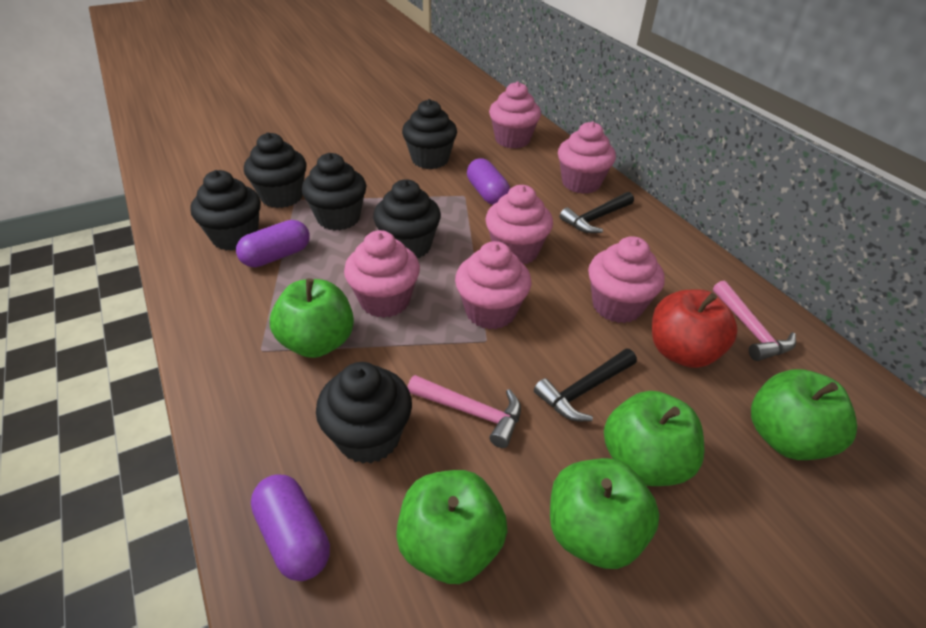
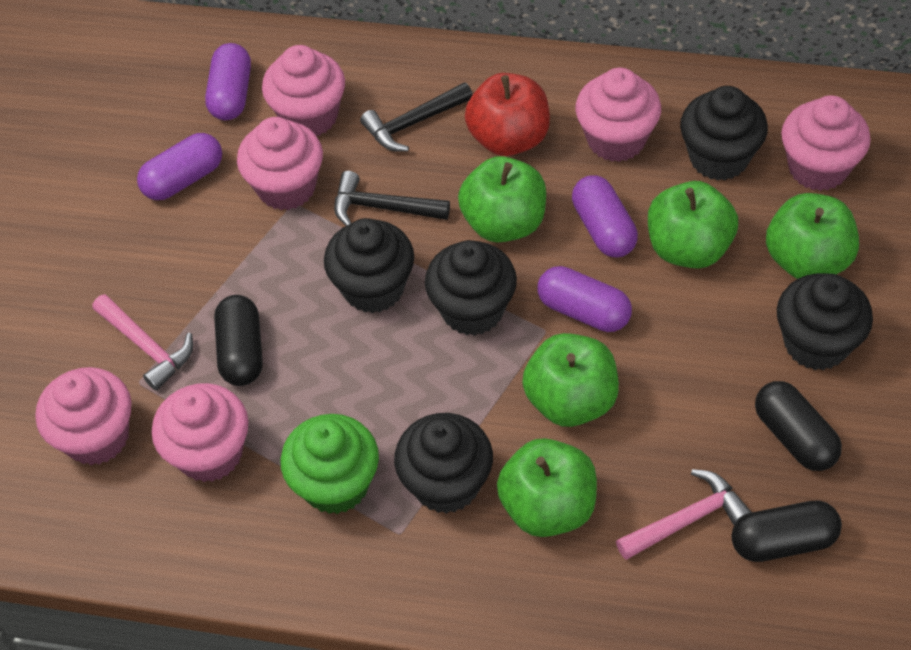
black capsule: none = 0 -> [214,295,263,386] [731,501,842,562] [755,381,842,471] = 3
black cupcake: [190,170,261,251] [244,132,307,208] [302,153,366,231] [316,362,412,464] [373,179,441,258] [402,99,457,169] = 6 -> [324,218,414,313] [394,413,493,514] [425,240,517,336] [680,86,768,181] [777,273,873,370] = 5
green cupcake: none = 0 -> [280,414,379,514] = 1
purple capsule: [236,220,310,267] [251,475,330,581] [467,158,510,205] = 3 -> [137,133,222,200] [205,43,251,120] [538,266,632,332] [572,176,638,257] = 4

